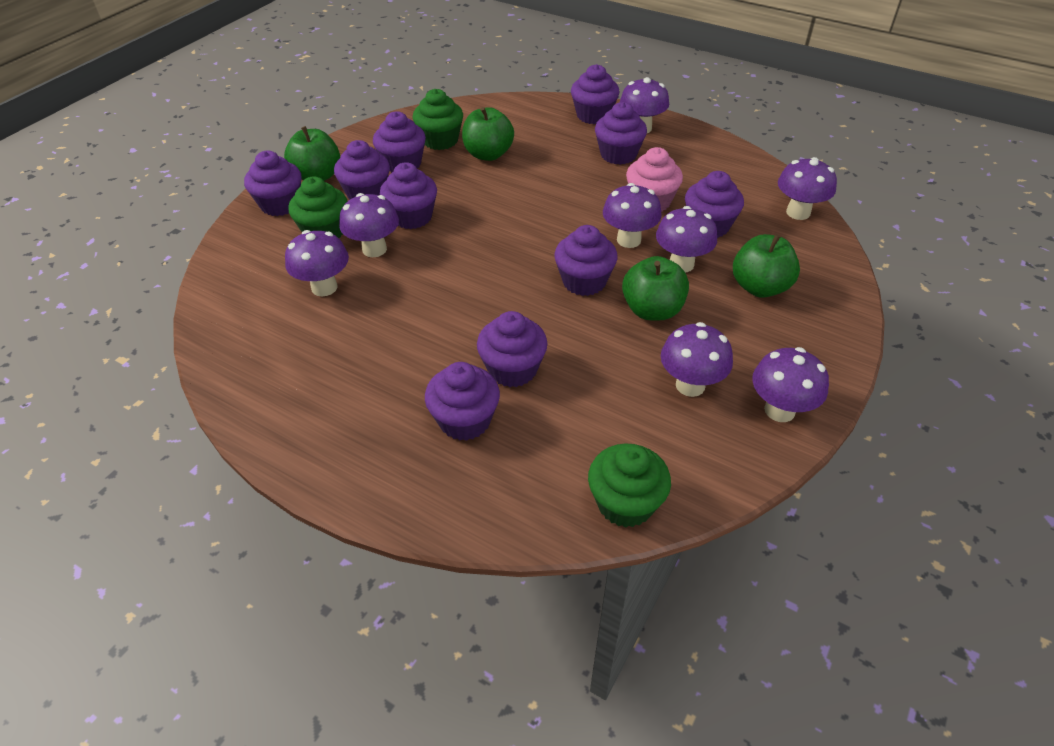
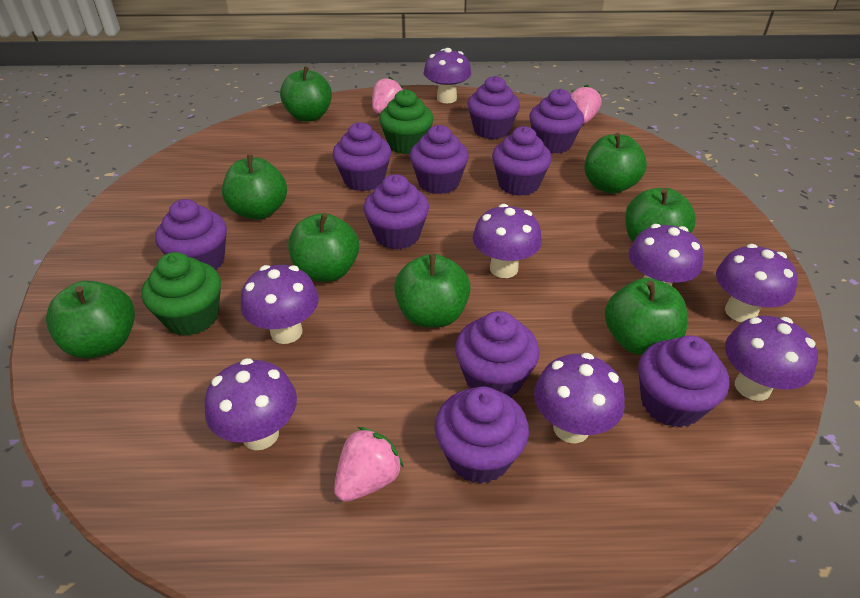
green apple: [284,126,340,181] [462,107,514,161] [622,256,689,321] [733,234,800,298] = 4 -> [46,281,135,358] [222,155,287,220] [280,66,332,122] [288,213,359,282] [394,254,471,327] [584,133,647,194] [605,278,688,355] [625,188,696,242] = 8
green cupcake: [288,177,347,238] [412,89,463,150] [588,443,671,528] = 3 -> [142,252,221,336] [379,89,433,154] = 2
pink cupcake: [626,147,683,212] = 1 -> none = 0
pink strawberry: none = 0 -> [334,427,404,502] [372,76,403,114] [570,85,601,124] = 3

